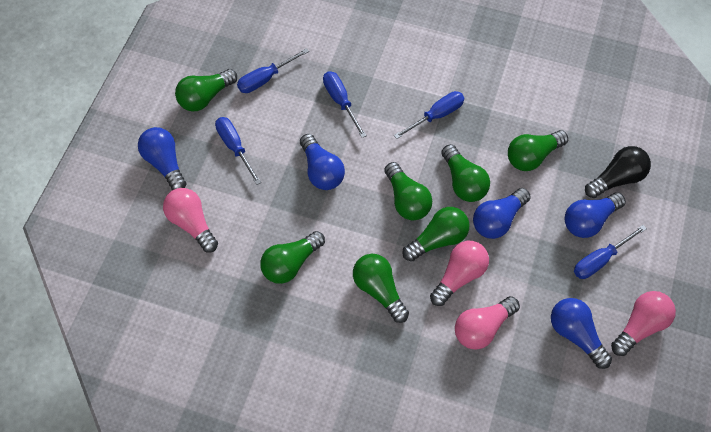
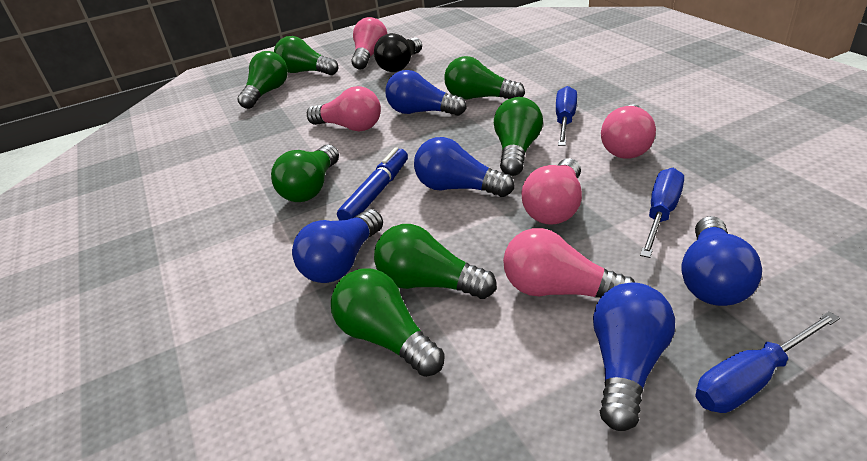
blue marker: none = 0 -> [337,147,408,220] = 1
blue screwdriver: [215,117,261,185] [237,48,309,93] [323,71,367,138] [394,91,465,139] [574,225,647,279] = 5 -> [556,86,577,146] [640,168,684,258] [695,311,840,413] = 3
pink light bulb: [163,188,218,253] [430,241,489,306] [455,296,520,350] [611,291,676,356] = 4 -> [307,86,381,131] [351,17,387,70] [503,228,635,298] [521,158,582,225] [601,104,656,159] = 5

